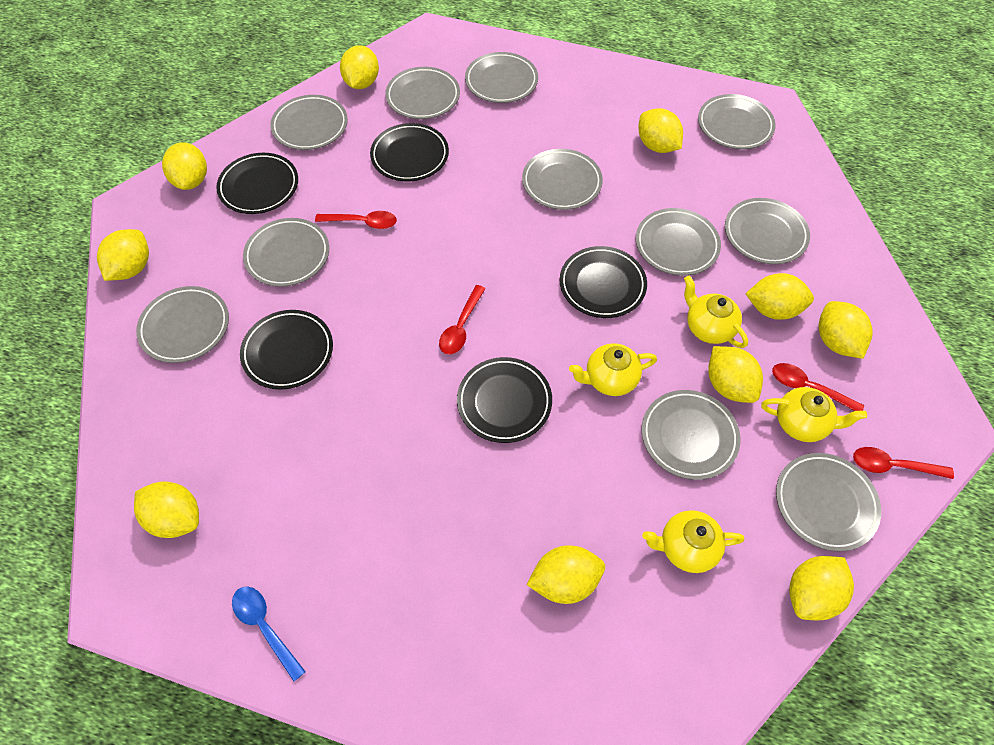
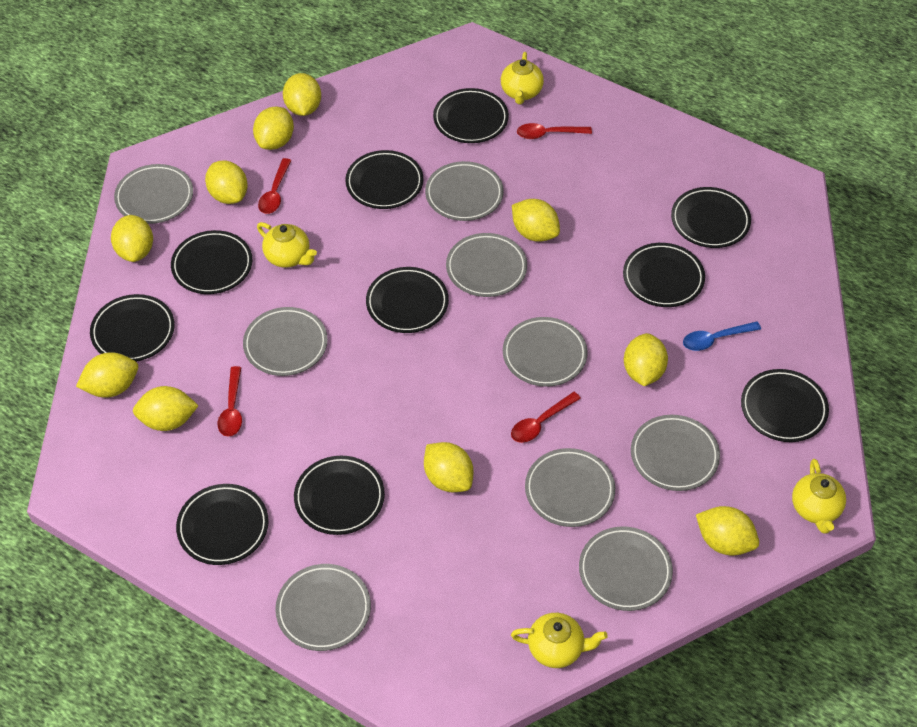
black plate: [216,153,298,214] [240,310,333,390] [370,123,449,181] [457,357,552,443] [560,246,647,318] = 5 -> [90,294,175,362] [171,230,252,294] [176,484,269,565] [294,456,385,535] [345,150,423,209] [366,267,449,333] [433,88,509,143] [623,243,705,307] [671,187,751,248] [741,369,829,442] = 10
grey plate: [136,286,229,363] [243,218,329,287] [270,95,348,150] [385,67,460,119] [465,52,538,103] [522,149,603,210] [636,208,721,276] [642,390,740,480] [698,94,776,149] [725,198,810,264] [776,453,881,551] = 11 -> [114,164,193,224] [243,307,328,376] [275,564,371,651] [425,161,504,221] [446,233,527,297] [503,317,588,387] [525,448,615,527] [579,526,673,611] [631,415,720,491] = 9

